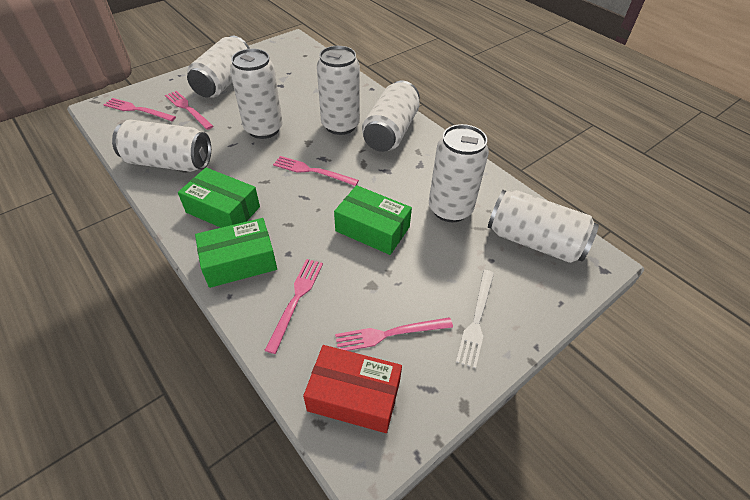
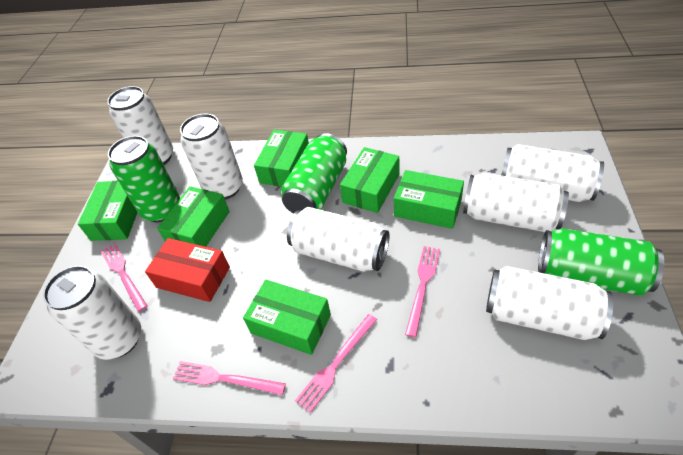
green box: [178,168,260,228] [195,218,277,288] [334,185,412,255] = 3 -> [78,181,138,241] [157,186,230,247] [243,280,331,355] [254,130,309,187] [340,147,399,213] [394,170,464,229] = 6
green can: none = 0 -> [108,136,180,222] [281,133,347,213] [538,228,664,296] = 3
pink fork: [104,98,176,121] [165,91,213,130] [264,259,323,354] [273,156,359,186] [335,317,453,351] = 5 -> [101,243,147,312] [173,361,286,395] [295,314,377,413] [405,246,440,337] = 4
white fork: [456,270,494,368] = 1 -> none = 0

